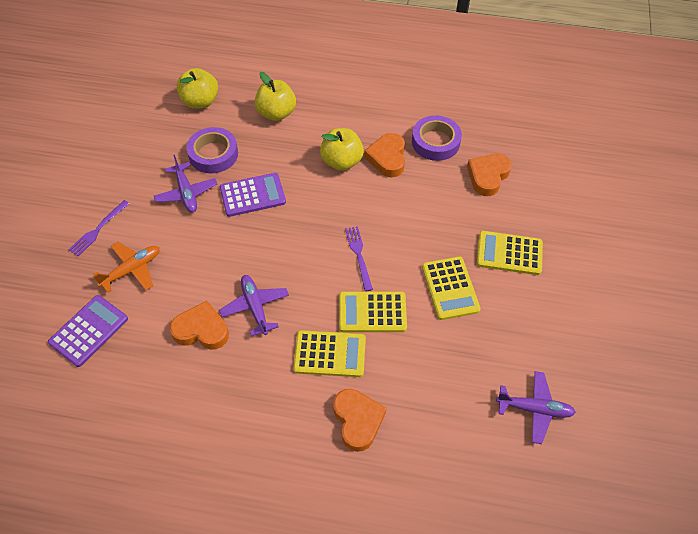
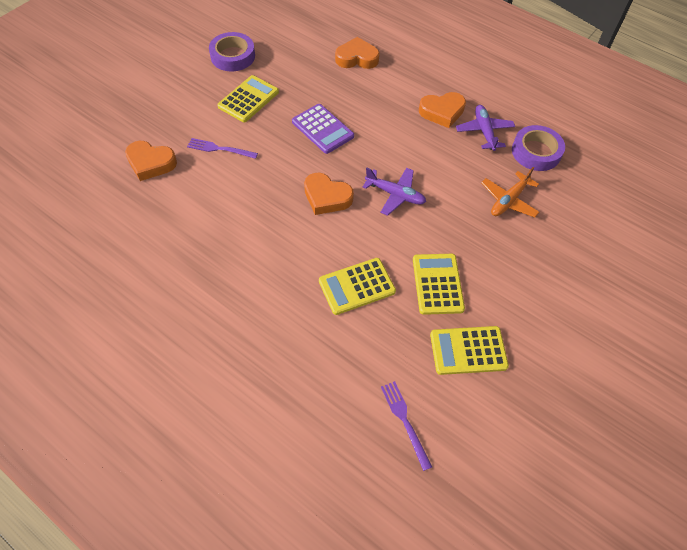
purple calculator: [48,295,128,367] [220,173,286,217] = 2 -> [292,104,354,154] = 1
purple plane: [154,155,217,213] [219,275,289,336] [496,371,576,444] = 3 -> [363,168,426,216] [456,105,515,151] = 2
yellow apple: [177,68,218,109] [255,72,296,121] [320,128,364,171] = 3 -> none = 0

